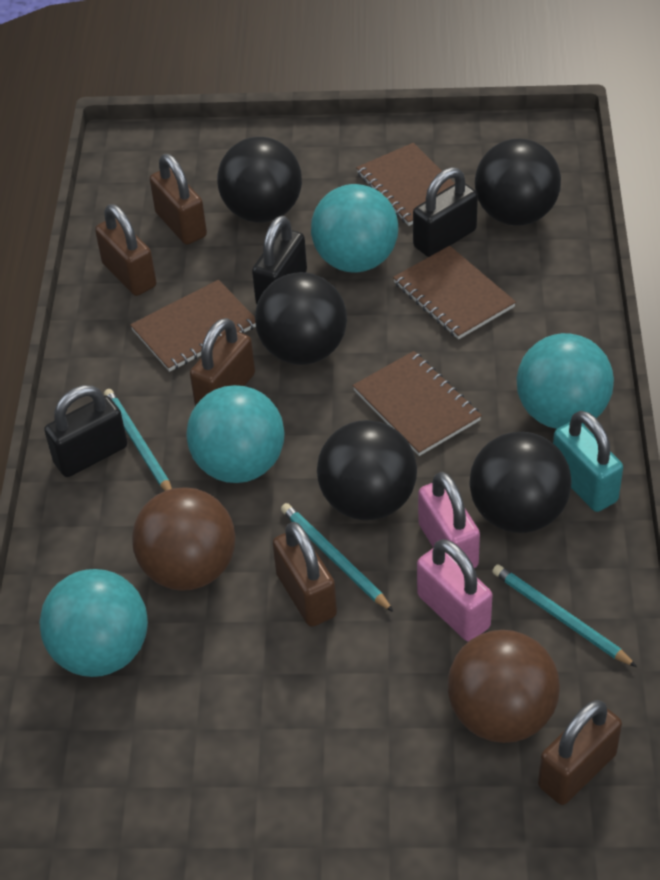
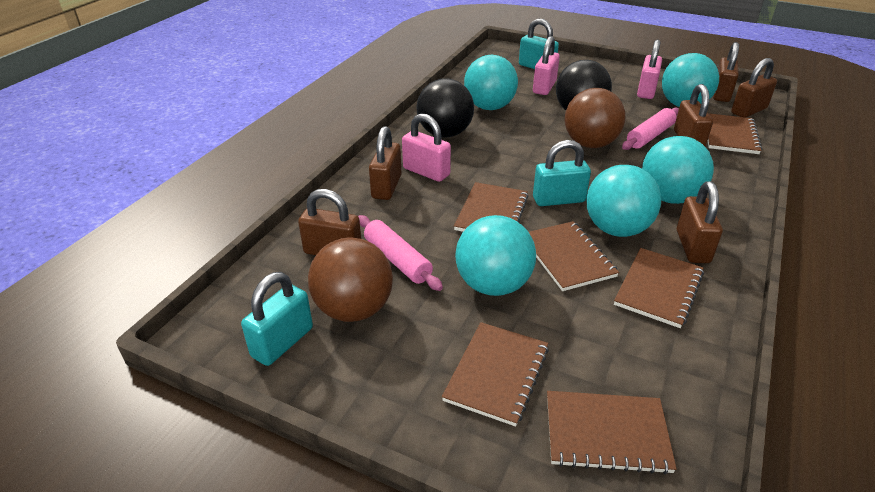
black ball: [217,137,302,223] [255,272,347,365] [317,420,417,520] [469,432,572,533] [475,139,561,226] = 5 -> [416,78,474,138] [556,60,612,110] = 2
black padlock: [44,385,127,477] [252,216,307,304] [413,167,478,257] = 3 -> none = 0
brown notebook: [130,280,256,372] [353,351,482,456] [356,143,455,226] [393,246,516,339] = 4 -> [442,322,549,427] [454,182,529,232] [529,221,619,291] [547,391,677,475] [614,248,704,328] [708,113,762,154] = 6
brown padlock: [95,204,156,296] [150,154,207,245] [190,318,255,406] [273,522,337,627] [538,700,622,805] = 5 -> [298,189,361,255] [369,126,402,200] [674,84,713,147] [677,181,723,263] [713,42,739,102] [731,58,777,117] = 6
pink padlock: [417,539,493,642] [418,472,480,569] = 2 -> [402,114,451,182] [533,36,560,95] [637,39,662,99] = 3
pink rolling pin: none = 0 -> [358,215,443,291] [622,108,679,150] = 2
turquoise ball: [39,569,148,677] [186,385,285,483] [311,184,398,273] [517,333,614,429] = 4 -> [455,215,536,296] [464,55,518,110] [586,165,661,237] [642,136,714,204] [662,53,719,107] = 5
turquoise padlock: [553,411,623,512] = 1 -> [241,272,313,366] [519,19,559,69] [533,140,591,206] = 3
turquoise pencil: [104,389,172,491] [281,503,394,612] [492,565,637,667] = 3 -> none = 0

